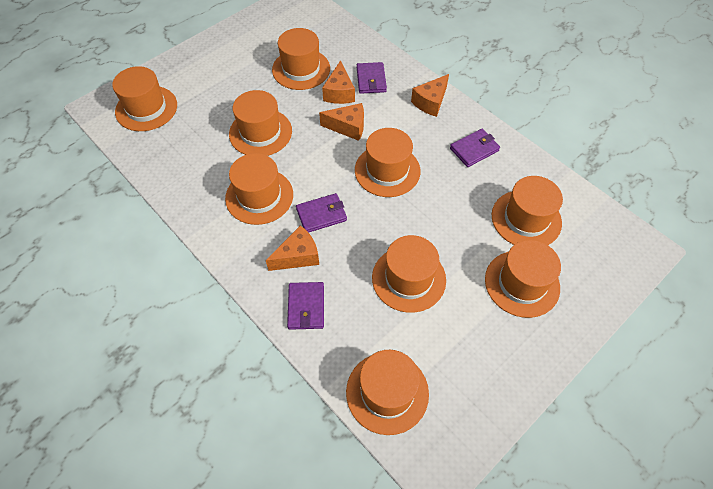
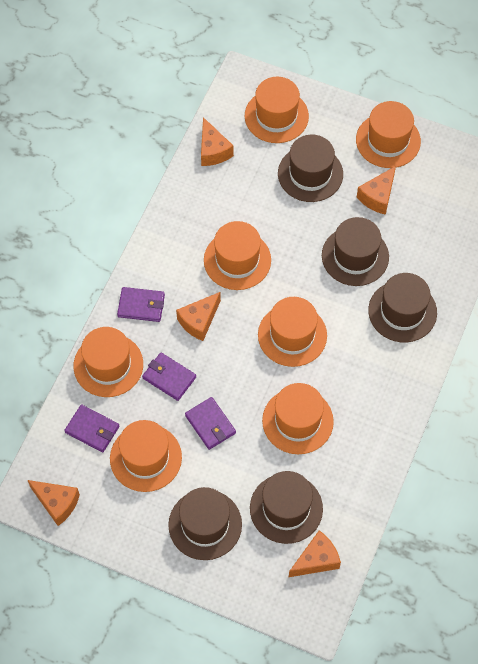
brown hat: none = 0 -> [168,487,242,560] [250,471,323,544] [278,135,343,202] [322,217,389,286] [368,273,437,342] = 5
orange cheese: [266,226,319,271] [319,103,364,141] [322,60,355,104] [411,74,449,117] = 4 -> [28,480,80,526] [176,292,221,341] [201,117,234,166] [289,530,341,577] [357,166,396,215] = 5
orange hat: [112,66,177,131] [225,153,293,225] [229,90,292,156] [272,28,330,90] [346,350,429,435] [355,128,421,197] [372,235,446,313] [485,240,561,318] [492,176,563,245] = 9 -> [74,327,143,397] [110,420,182,492] [204,221,271,290] [245,77,309,143] [258,297,327,367] [262,383,334,454] [356,101,421,168] = 7

